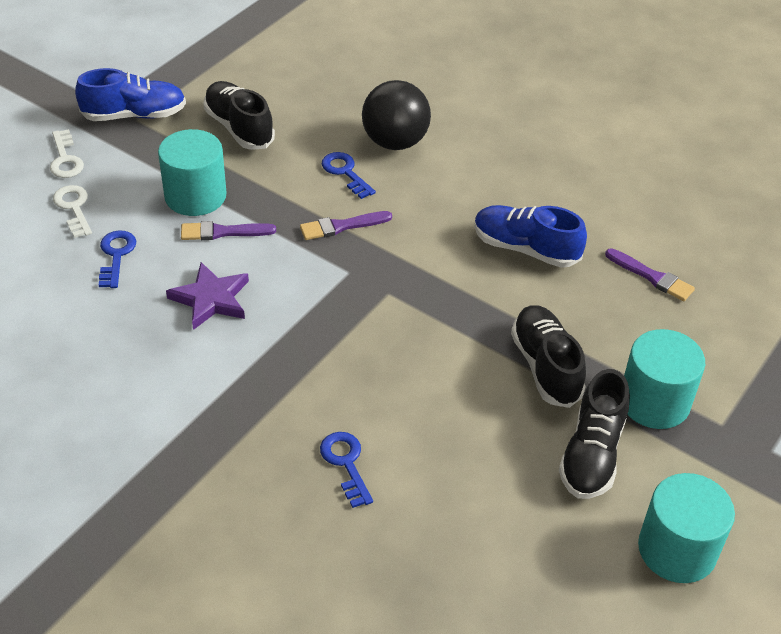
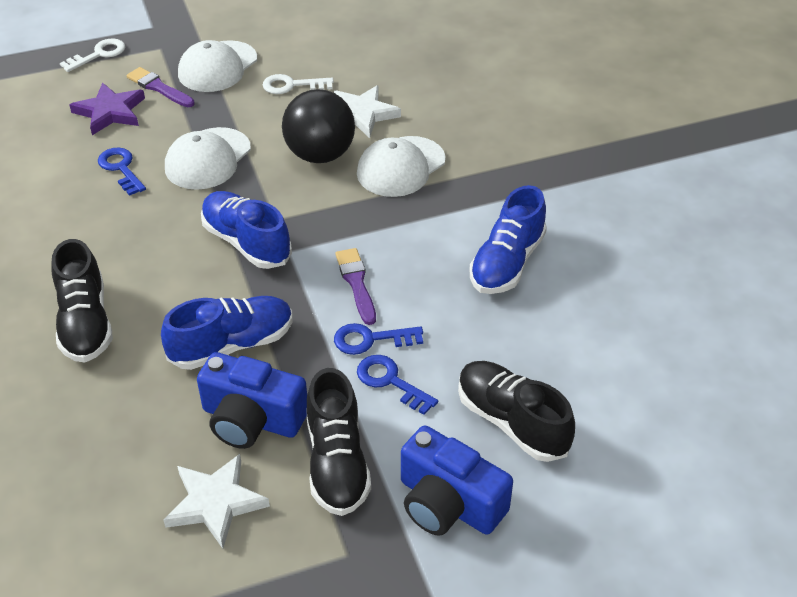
blue camera: none = 0 -> [197,352,307,449] [401,425,513,536] = 2
blue shoe: [75,68,186,121] [474,205,587,268] = 2 -> [161,296,293,370] [201,191,292,269] [470,185,547,294] = 3
purple brush: [181,221,276,240] [300,211,392,240] [605,248,695,301] = 3 -> [126,67,195,107] [335,248,376,325] = 2
turquoise cylinder: [158,129,227,216] [624,329,705,429] [638,473,735,583] = 3 -> none = 0
white cap: none = 0 -> [165,127,251,190] [178,40,257,92] [357,136,446,197] = 3
white star: none = 0 -> [163,454,270,549] [334,85,401,138] = 2

